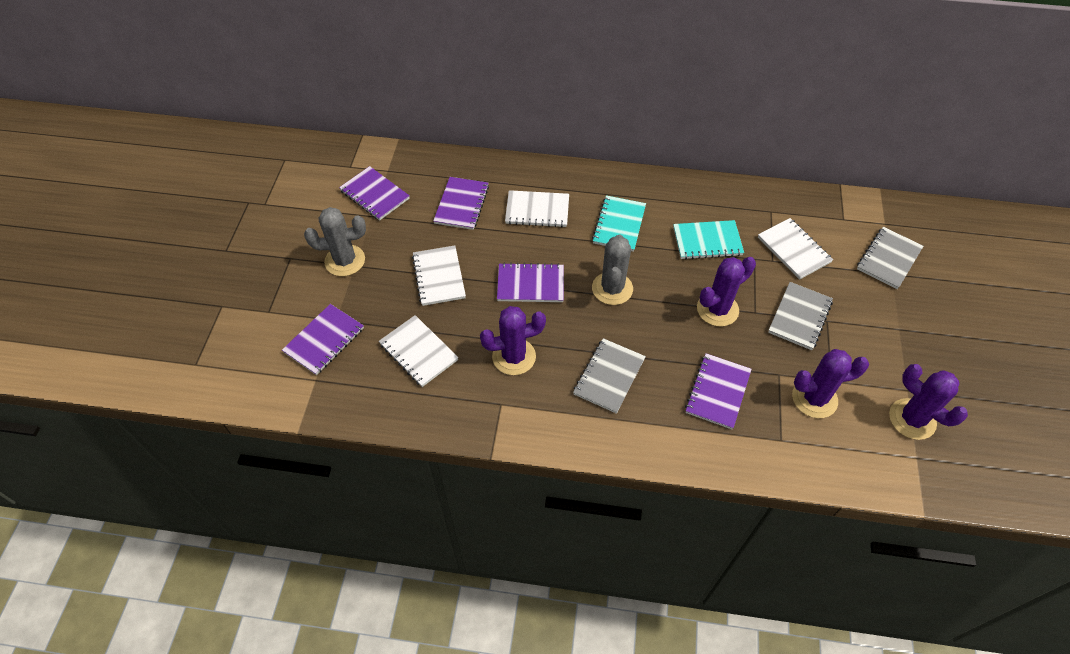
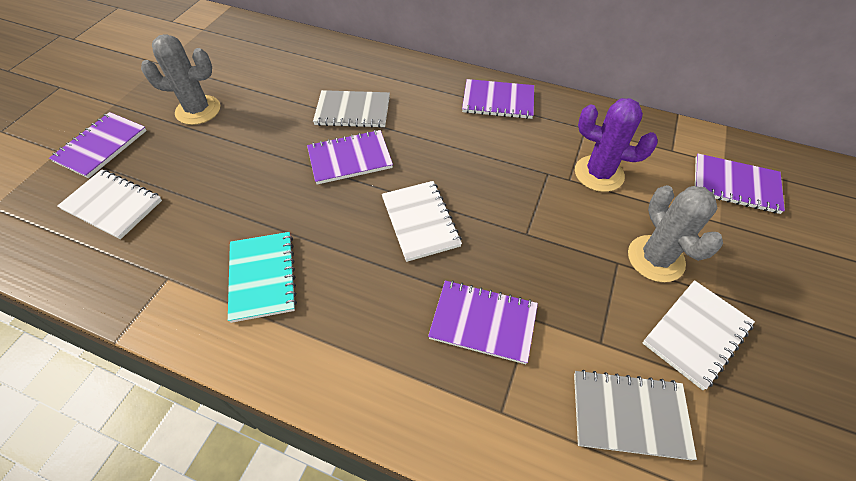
grey notebook: [573,338,646,414] [768,282,833,350] [857,227,924,289] = 3 -> [313,90,390,128] [574,370,697,460] = 2
purple cactus: [480,306,546,375] [697,257,756,327] [792,349,869,418] [889,364,968,440] = 4 -> [575,98,658,192] = 1
turquoise notebook: [592,195,646,252] [673,220,744,260] = 2 -> [228,232,297,323] = 1
white notebook: [379,315,459,387] [412,245,466,306] [505,190,569,228] [758,218,833,280] = 4 -> [57,169,162,239] [382,181,462,262] [643,280,755,390] = 3

